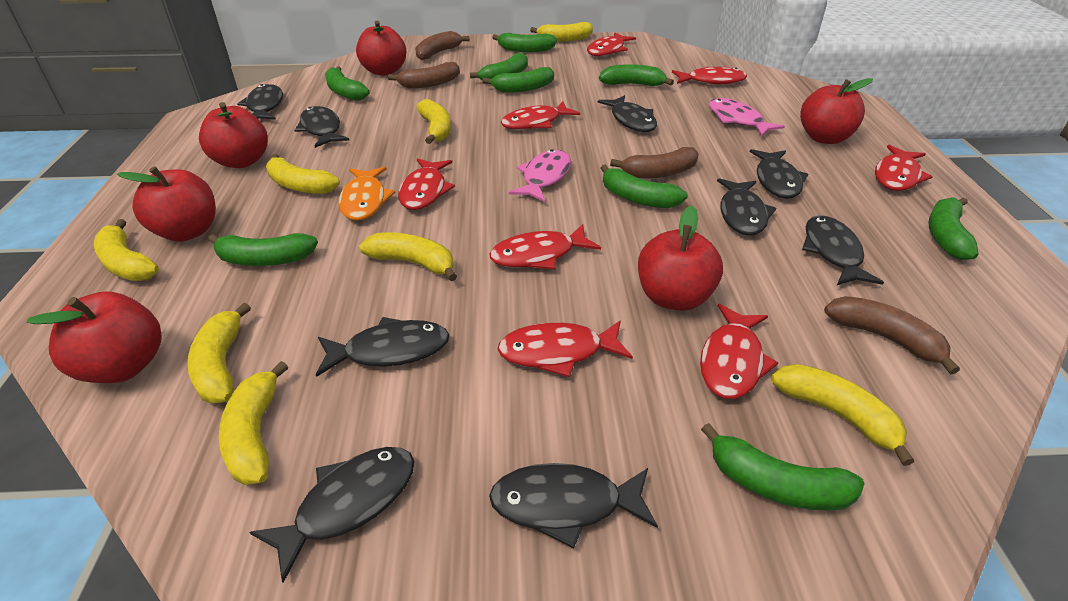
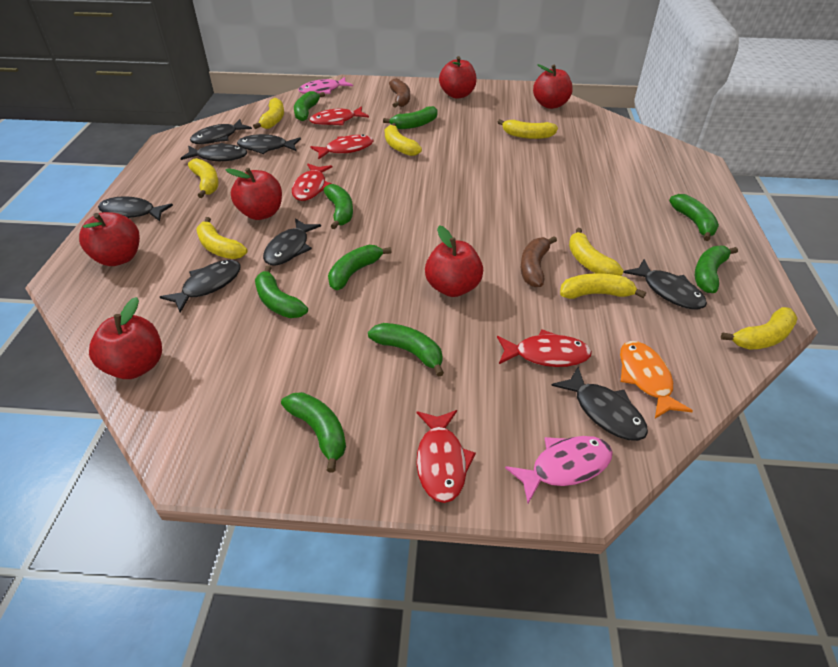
black fish: [237,84,283,120] [250,447,415,583] [294,106,349,148] [316,317,449,377] [489,463,658,548] [598,95,657,132] [717,178,776,236] [750,149,808,199] [802,215,884,285] = 9 -> [98,196,173,221] [160,260,241,313] [180,143,247,161] [190,119,252,144] [237,134,301,154] [263,218,321,266] [551,367,648,441] [623,259,707,310] = 8
brown banana: [388,62,460,88] [415,31,470,60] [610,147,699,179] [824,296,960,374] = 4 -> [389,78,410,108] [521,236,557,287] = 2
red fish: [398,158,455,210] [489,224,601,269] [498,321,633,377] [501,101,580,130] [587,32,636,56] [672,67,747,84] [700,304,779,399] [875,145,933,191] = 8 -> [292,163,332,201] [310,106,369,125] [311,134,374,160] [417,410,476,503] [497,329,592,367] = 5

